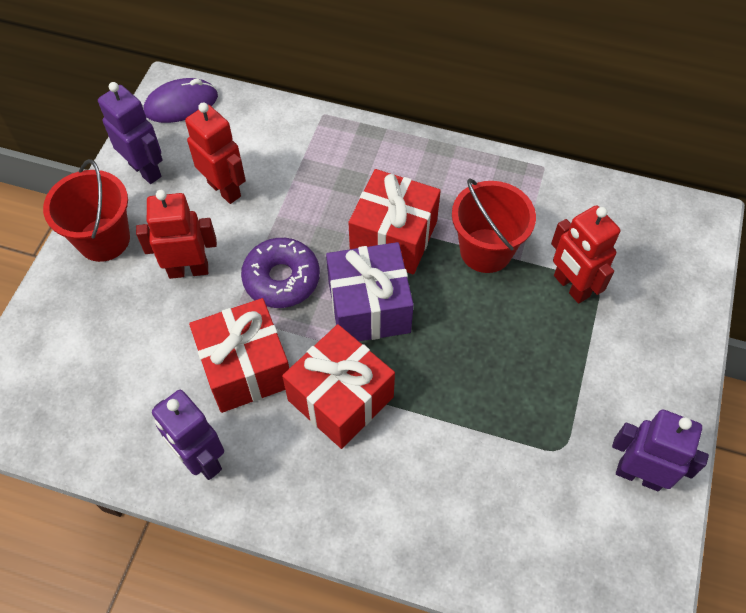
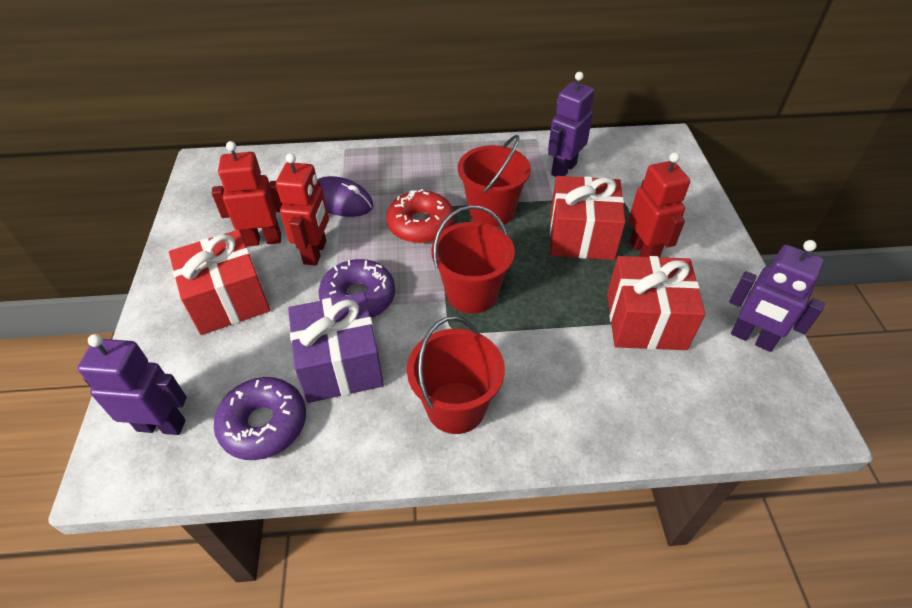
purple donut: [241,238,320,308] = 1 -> [214,377,306,460] [319,259,395,318] = 2
red bucket: [43,159,130,262] [452,178,536,273] = 2 -> [407,316,505,434] [431,205,515,314] [458,135,531,227] = 3
red donut: none = 0 -> [386,189,454,243] = 1

